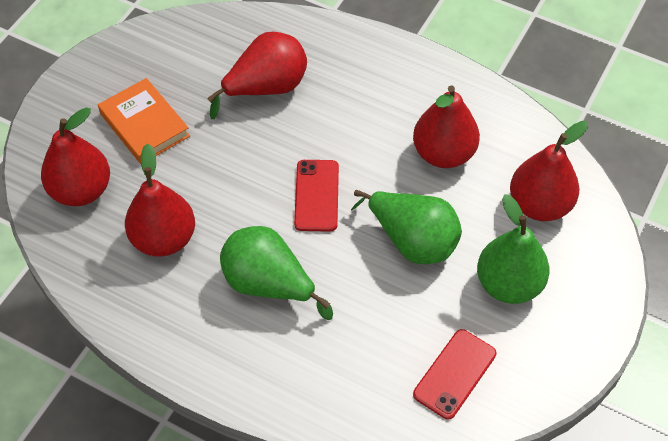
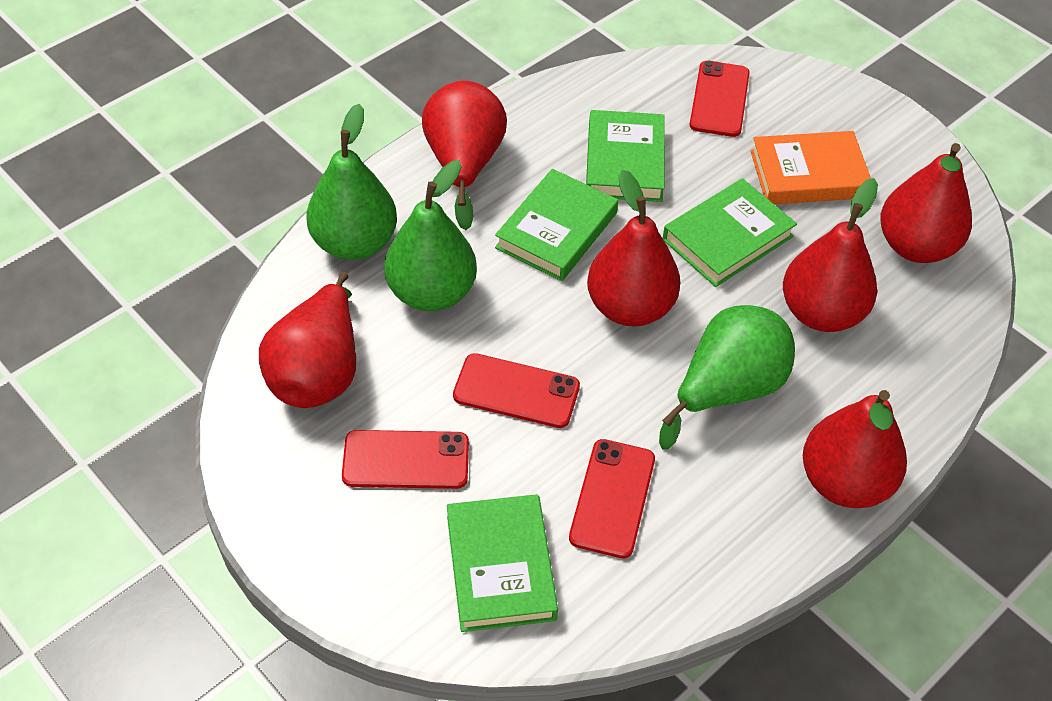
green book: none = 0 -> [447,494,558,632] [495,169,618,281] [586,110,665,202] [663,178,797,287] = 4
red pear: [41,107,110,206] [125,143,195,257] [207,32,307,119] [413,85,480,168] [510,121,588,221] = 5 -> [259,272,356,408] [422,81,507,230] [587,170,681,327] [783,178,878,332] [803,390,907,508] [881,143,972,263] = 6
red phone: [294,160,339,232] [413,329,496,419] = 2 -> [342,430,469,489] [453,353,580,428] [569,439,655,559] [690,61,750,137] = 4

